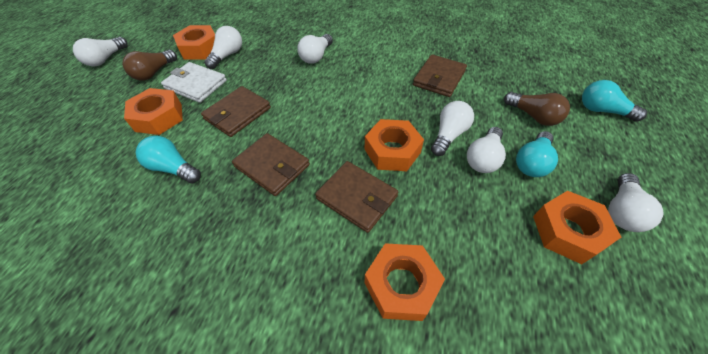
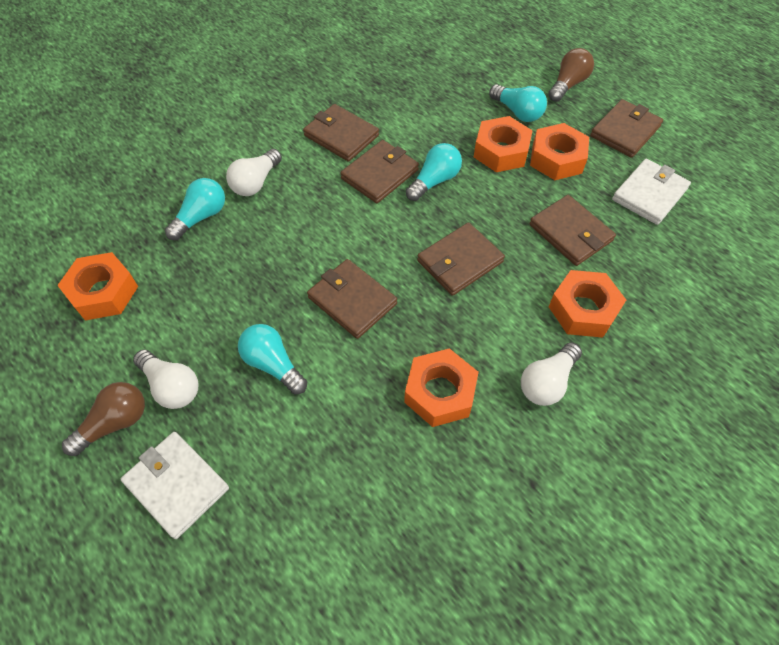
brown wallet: [201,86,271,137] [232,133,310,196] [315,161,398,233] [413,54,467,97] = 4 -> [303,104,379,162] [307,259,397,339] [340,140,419,203] [417,223,505,296] [529,195,616,266] [590,99,663,158] = 6
turquoise light bulb: [135,136,201,183] [516,131,558,177] [582,80,647,122] = 3 -> [165,178,225,240] [238,324,307,395] [406,143,462,201] [489,84,547,122] = 4
white light bulb: [73,37,128,66] [204,26,242,69] [297,34,333,64] [431,101,474,156] [467,127,506,173] [608,173,663,232] = 6 -> [133,350,198,409] [226,149,282,196] [521,342,582,406] = 3
white wallet: [161,62,227,103] = 1 -> [121,432,229,539] [612,159,691,225] = 2

